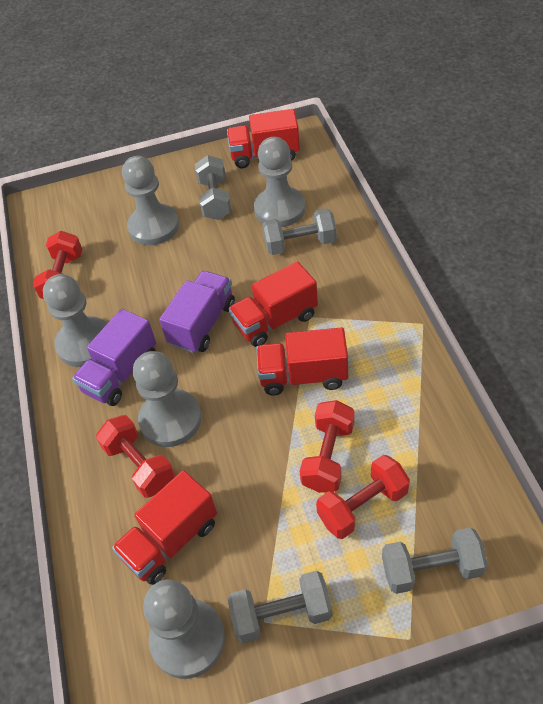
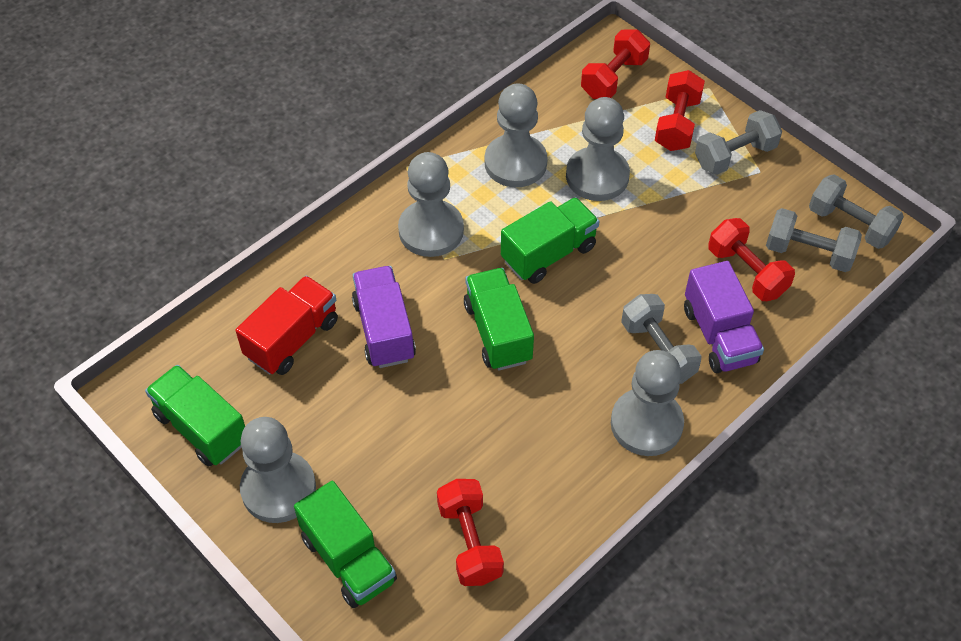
green truck: none = 0 -> [145,365,245,467] [294,481,397,608] [464,268,534,371] [501,197,600,284] = 4
red truck: [112,470,217,585] [227,109,300,168] [229,261,318,347] [256,327,348,396] = 4 -> [236,276,338,375] = 1

